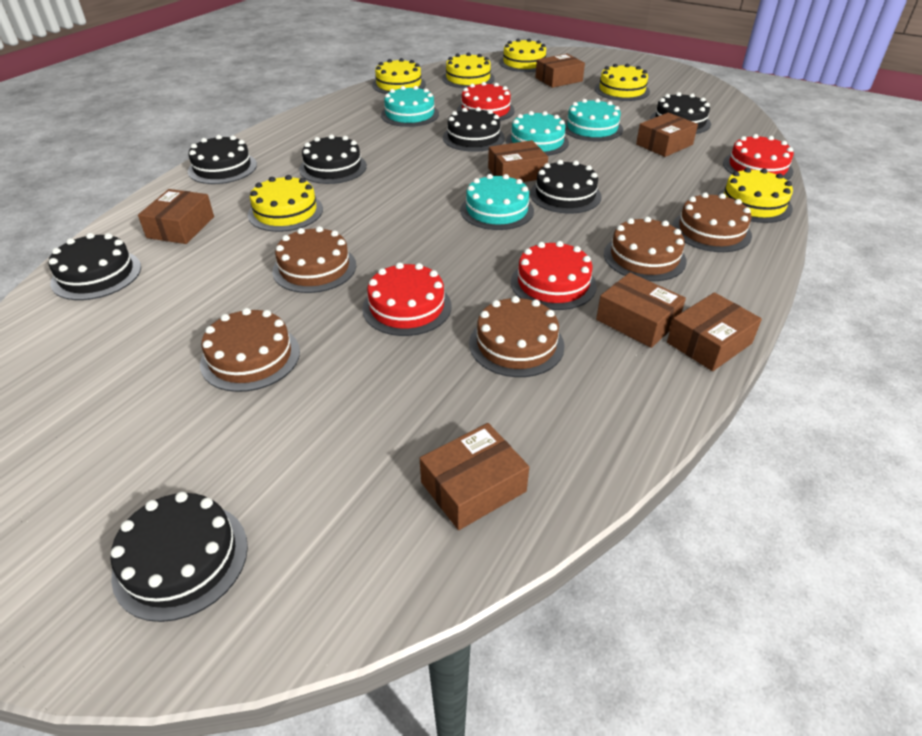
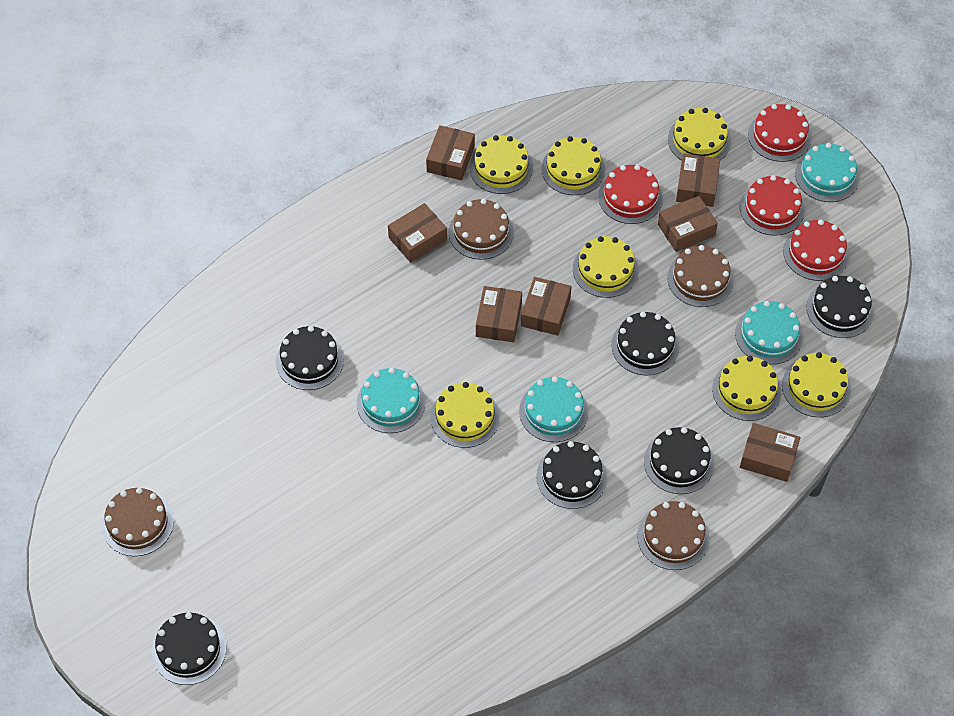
black cake: [49,233,141,300] [110,492,248,622] [188,135,257,184] [299,134,367,184] [443,107,505,152] [530,160,601,213] [650,92,711,134] = 7 -> [152,612,227,685] [276,326,344,390] [536,441,607,509] [611,312,679,376] [644,427,714,494] [807,276,874,338] = 6
brown cake: [200,308,300,392] [272,226,356,293] [469,296,565,377] [604,217,687,281] [672,192,752,252] = 5 -> [102,488,174,556] [449,199,514,260] [637,501,709,570] [667,245,734,307] = 4
yellow cake: [248,175,323,232] [372,58,426,94] [442,52,494,88] [499,38,546,72] [595,64,650,101] [717,168,793,223] = 6 -> [430,382,500,448] [469,135,533,194] [541,136,605,195] [573,236,639,298] [668,108,731,160] [712,356,781,421] [782,352,851,417] = 7

